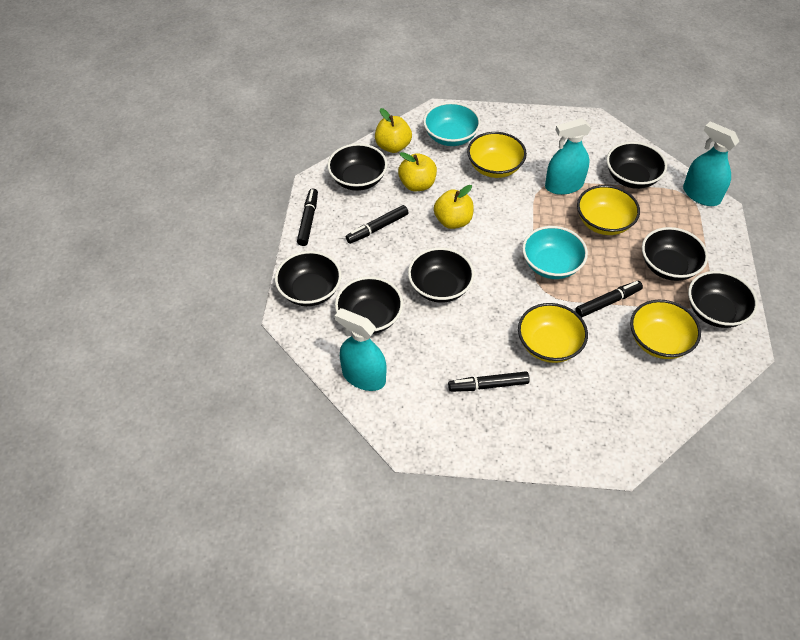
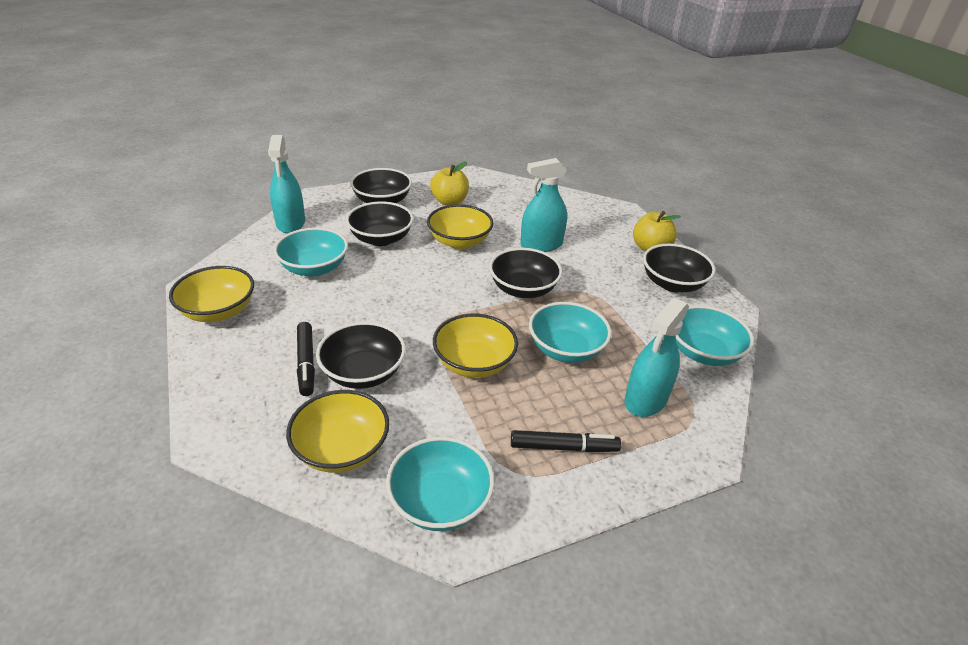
black bowl: [275,251,342,306] [327,143,387,191] [335,277,403,334] [408,247,474,303] [607,142,667,189] [642,227,708,281] [688,271,758,328] = 7 -> [316,322,406,389] [346,201,414,246] [350,168,412,203] [489,248,562,298] [643,244,716,292] = 5
black marker: [297,188,318,246] [346,205,409,244] [448,371,530,392] [575,281,643,318] = 4 -> [297,322,315,396] [511,430,621,452] = 2
turquoise bowl: [423,102,481,146] [522,226,588,279] = 2 -> [274,227,348,277] [386,437,495,531] [529,302,611,363] [676,305,754,366] = 4
yellow apple: [375,108,412,153] [398,152,437,191] [434,185,474,229] = 3 -> [430,162,469,206] [633,211,681,251] = 2

